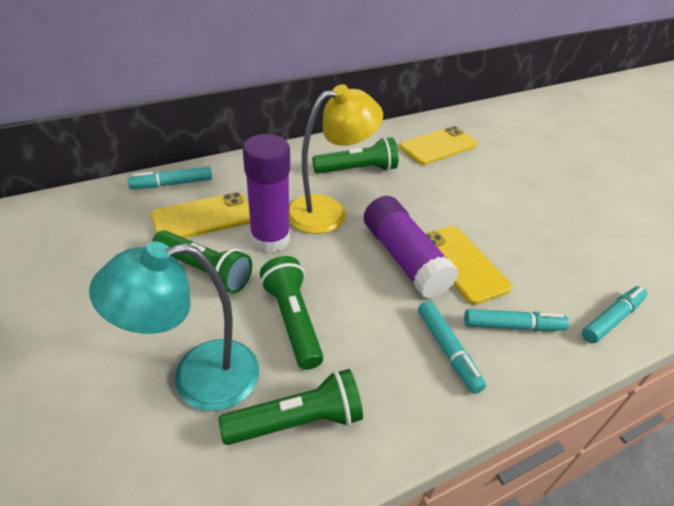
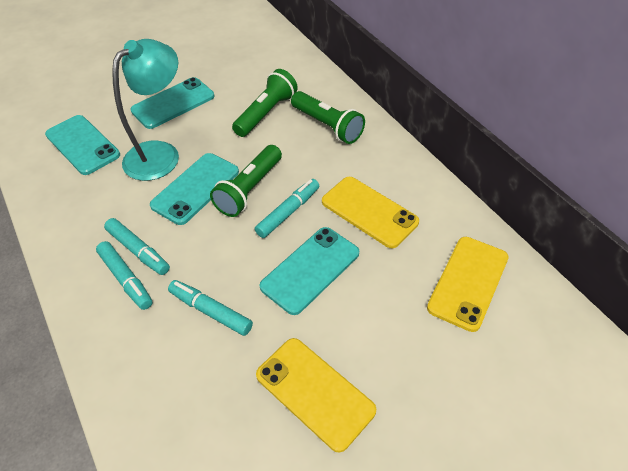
green flashlight: [152,230,252,294] [219,369,363,445] [260,256,323,370] [312,137,398,174] = 4 -> [210,145,282,217] [232,69,298,137] [291,91,365,144] = 3
purple glue stick: [243,134,290,253] [364,196,459,299] = 2 -> none = 0
turquoise phone: none = 0 -> [45,115,120,175] [130,77,214,129] [150,153,239,225] [260,227,359,315] = 4
yellow lamp: [289,84,383,234] = 1 -> none = 0

